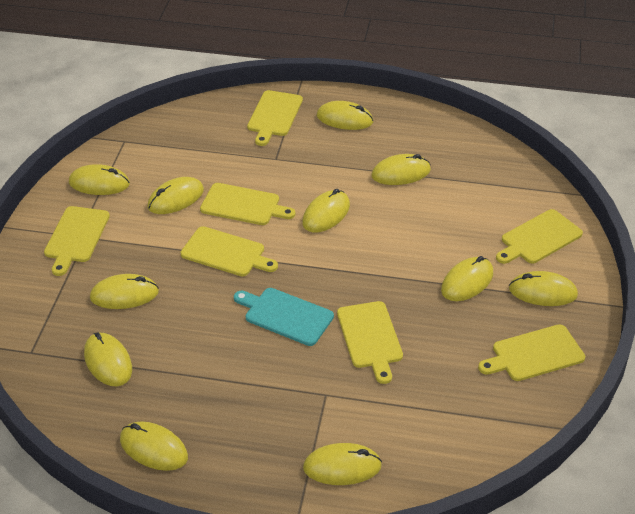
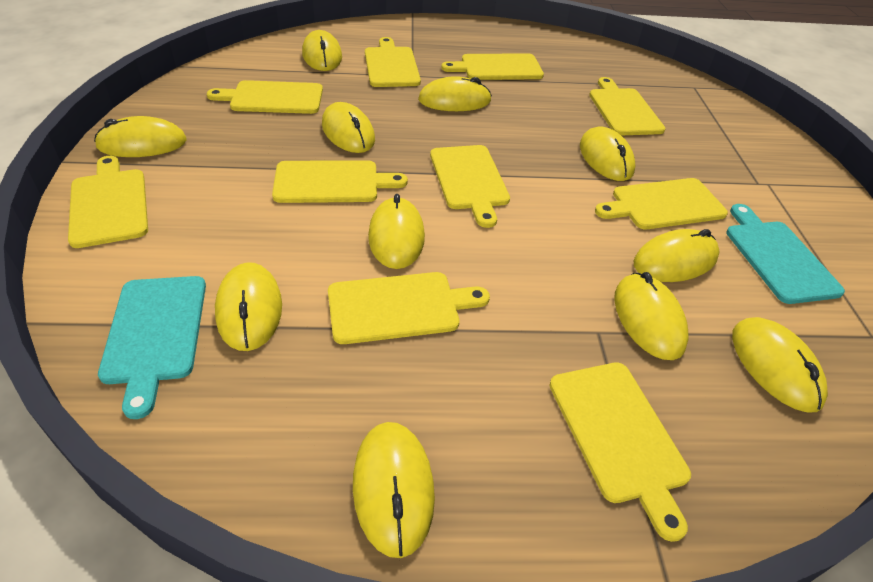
turquoise cutting board: [234,288,334,346] = 1 -> [98,276,206,419] [726,204,845,304] = 2
yellow cutting board: [44,206,110,276] [180,226,278,276] [200,183,295,225] [247,90,303,146] [337,301,403,384] [478,324,585,381] [496,209,583,264] = 7 -> [68,156,148,248] [207,80,323,114] [272,160,408,203] [328,272,490,344] [365,37,421,87] [430,145,510,228] [441,53,544,80] [549,363,691,542] [589,77,666,135] [595,178,728,229] = 10

